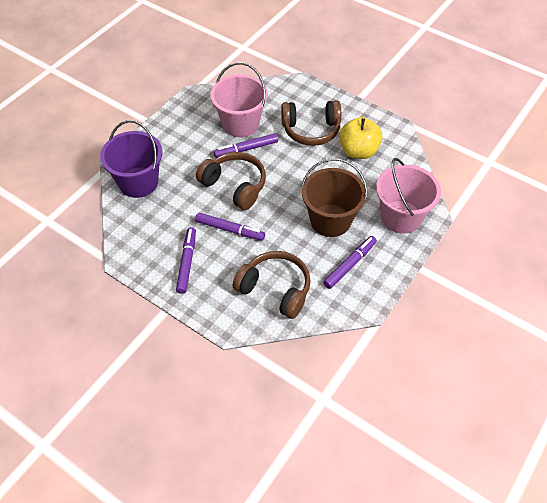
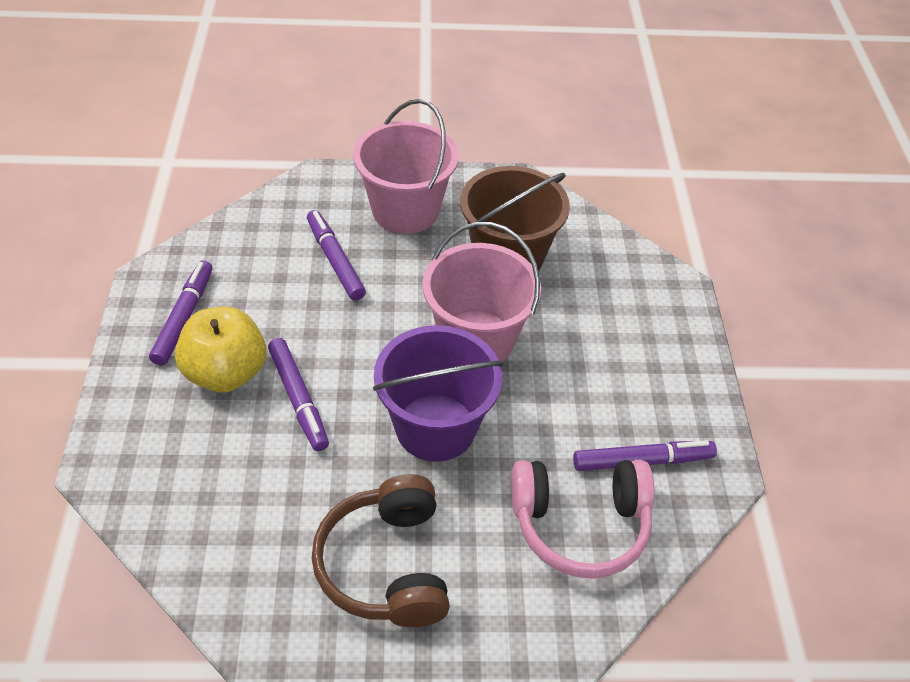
brown headphones: [196,152,266,210] [233,251,311,319] [281,101,341,146] = 3 -> [312,474,450,627] = 1
pink headphones: none = 0 -> [511,460,654,579] = 1

